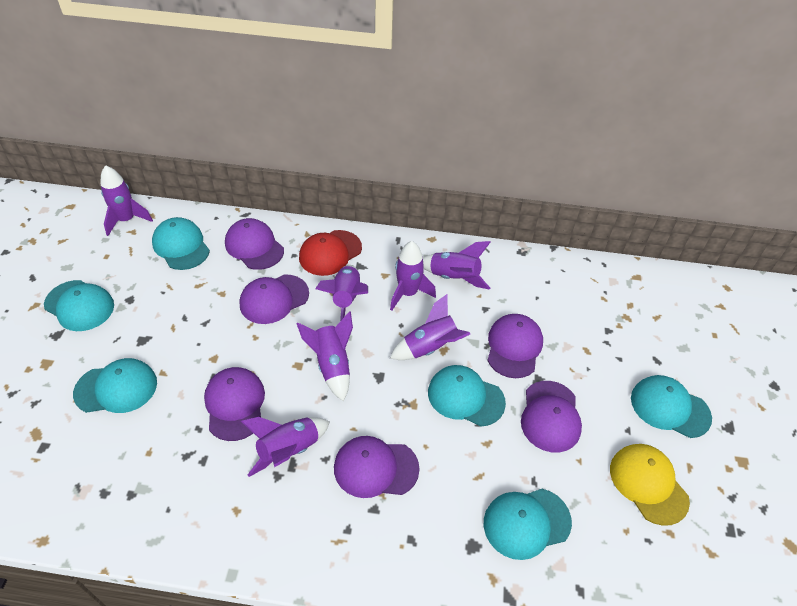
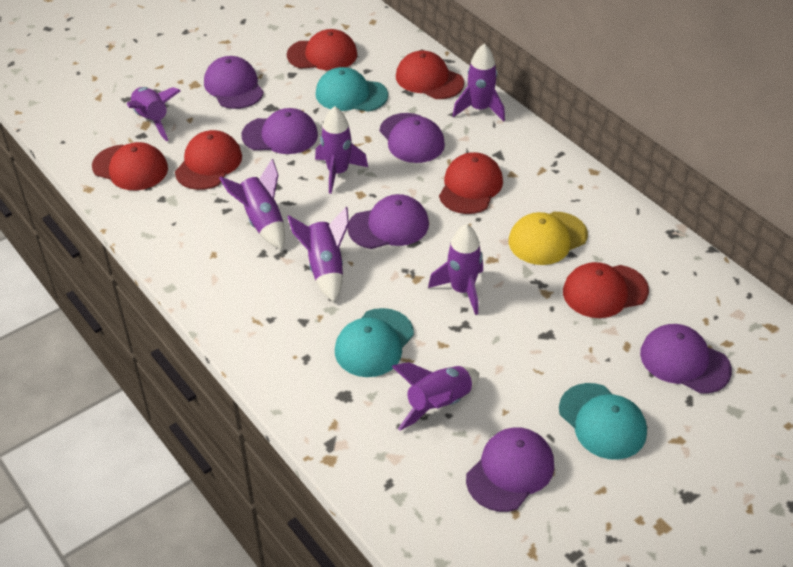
red cap: [299,230,362,276] = 1 -> [92,142,168,190] [175,130,242,190] [287,29,357,70] [396,51,464,99] [439,152,503,214] [563,262,649,318] = 6
turquoise cap: [44,280,114,331] [73,358,157,413] [152,217,210,270] [428,365,506,427] [484,489,572,560] [631,375,712,438] = 6 -> [316,67,388,112] [335,308,414,377] [559,383,647,460] = 3

